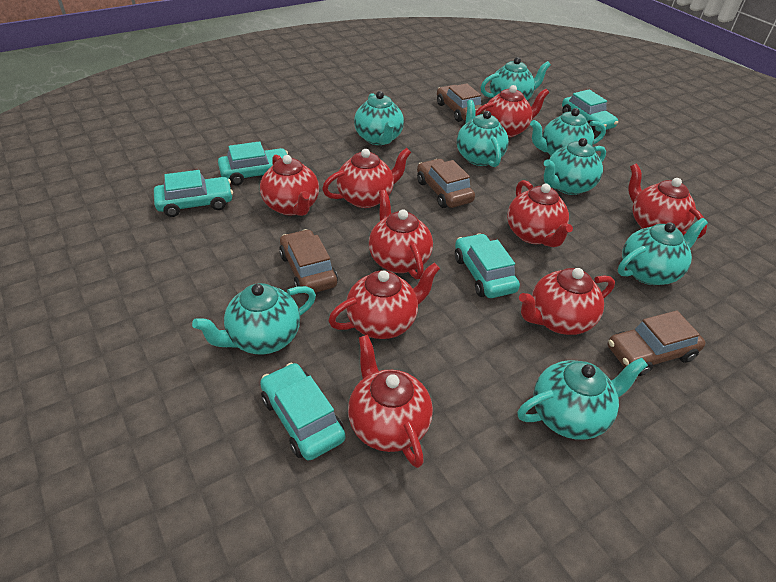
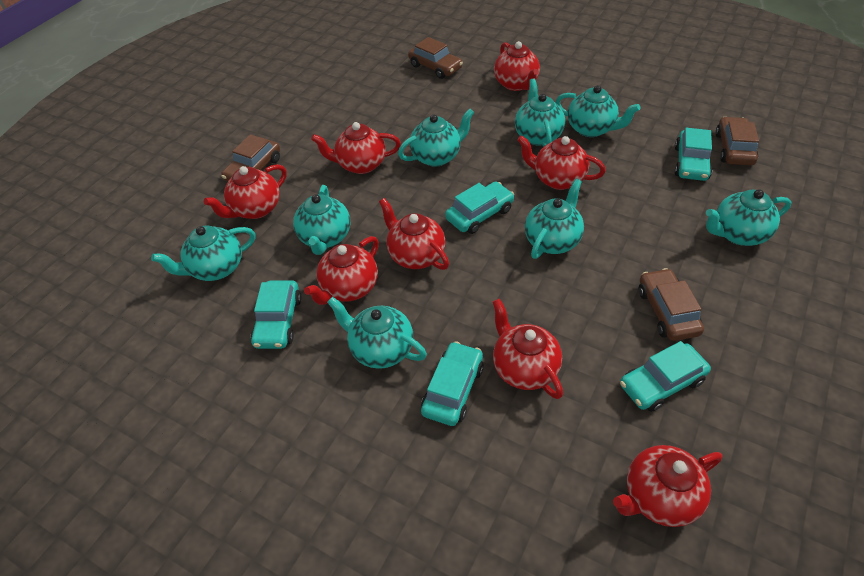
red teapot: [260,155,319,216] [322,148,411,208] [328,263,440,339] [348,335,433,468] [369,190,433,280] [475,85,549,138] [507,180,573,247] [519,268,615,335] [628,163,707,238] = 9 -> [204,164,287,219] [304,236,379,305] [311,122,401,174] [379,198,449,270] [493,299,563,399] [494,41,540,91] [517,135,606,190] [613,445,722,527] = 8

